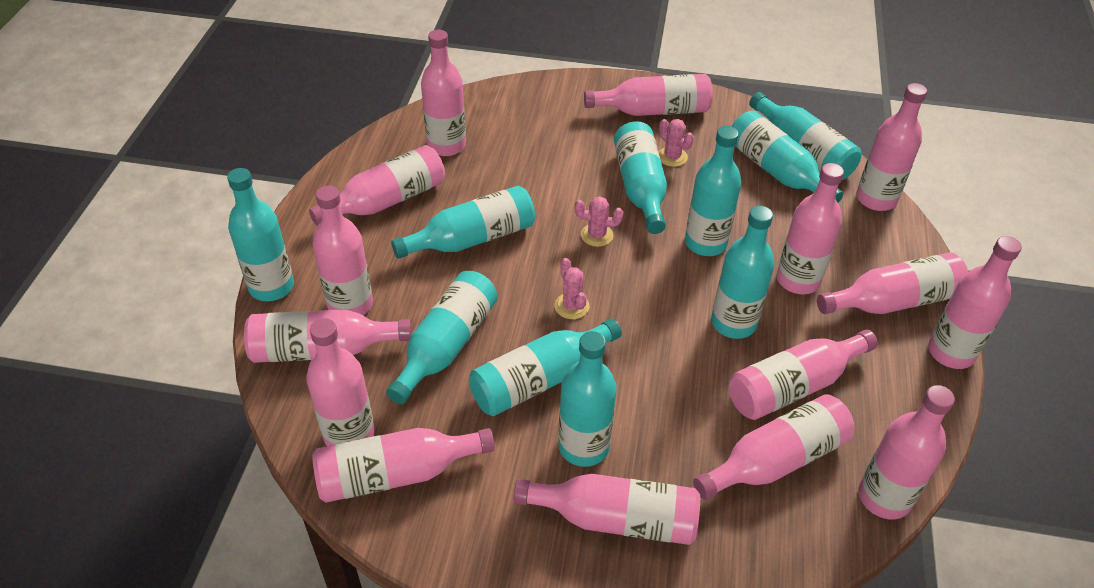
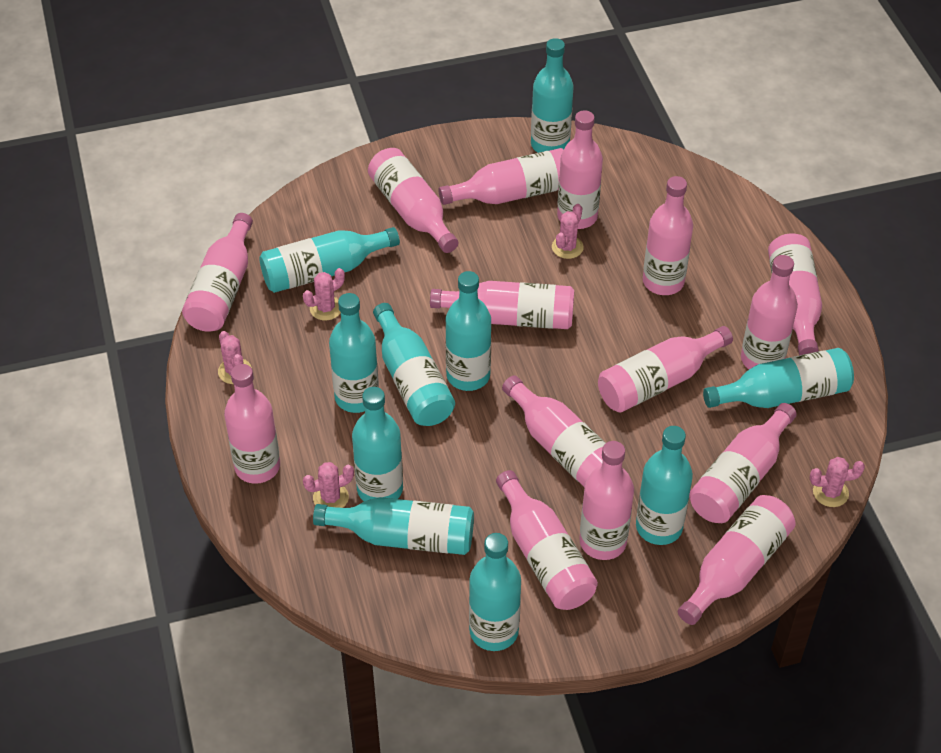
pink cactus: [555,258,589,319] [575,196,623,247] [659,119,694,167] = 3 -> [218,331,252,384] [303,268,345,320] [303,462,354,508] [552,204,584,259] [810,457,865,507] = 5

